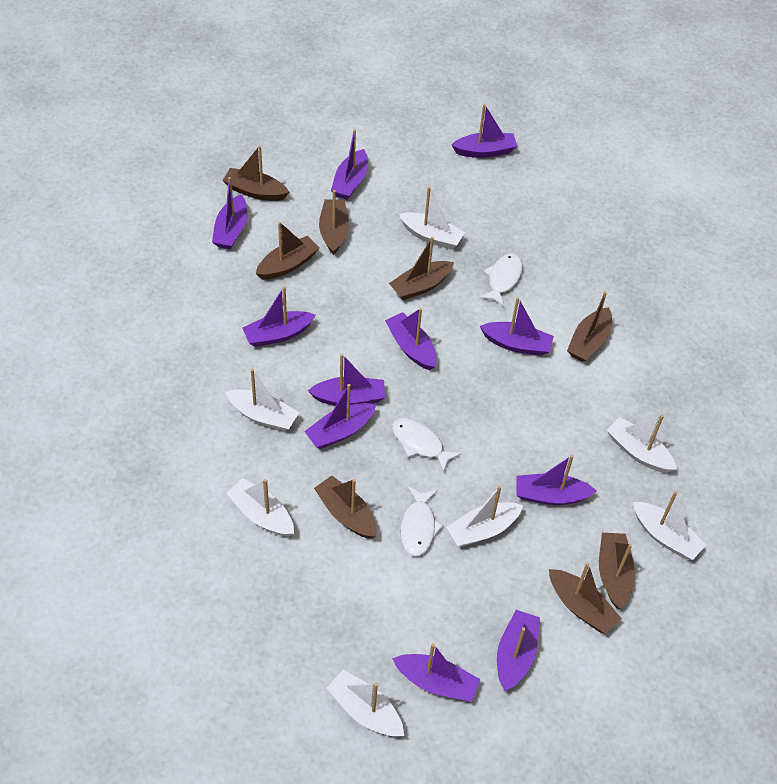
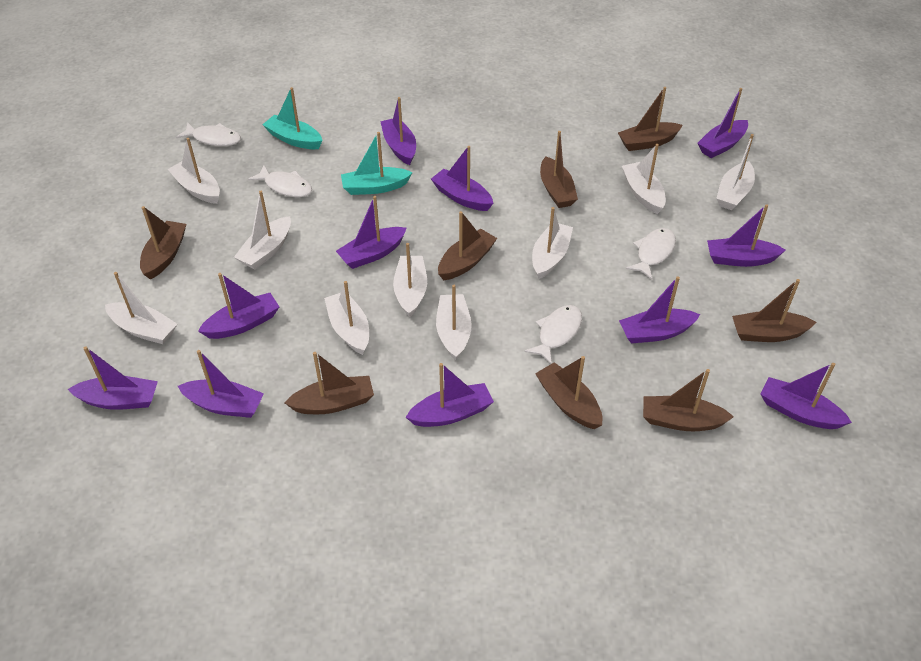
turquoise boat: none = 0 -> [262,87,323,149] [341,132,413,195] = 2
white boat: [225,368,299,431] [226,478,294,537] [327,670,404,736] [399,187,465,249] [446,486,523,547] [607,415,677,473] [633,491,706,560] = 7 -> [105,272,177,344] [168,138,220,204] [234,191,291,269] [324,281,369,355] [393,243,427,317] [436,285,472,360] [532,207,573,279] [622,144,666,214] [716,134,755,210] = 9
white fish: [392,418,462,473] [400,487,443,556] [479,253,523,307] = 3 -> [176,122,241,146] [248,165,312,197] [525,305,582,364] [626,228,676,279] = 4

